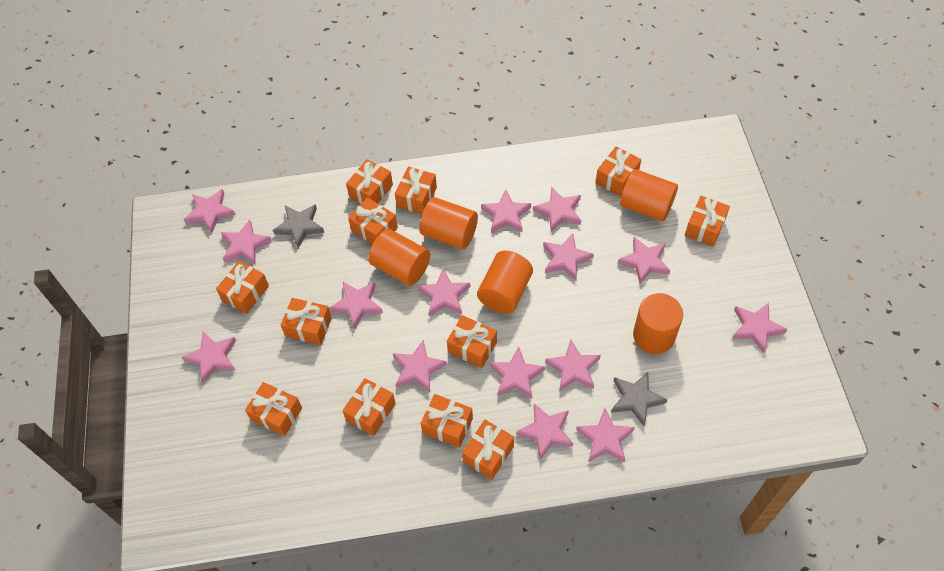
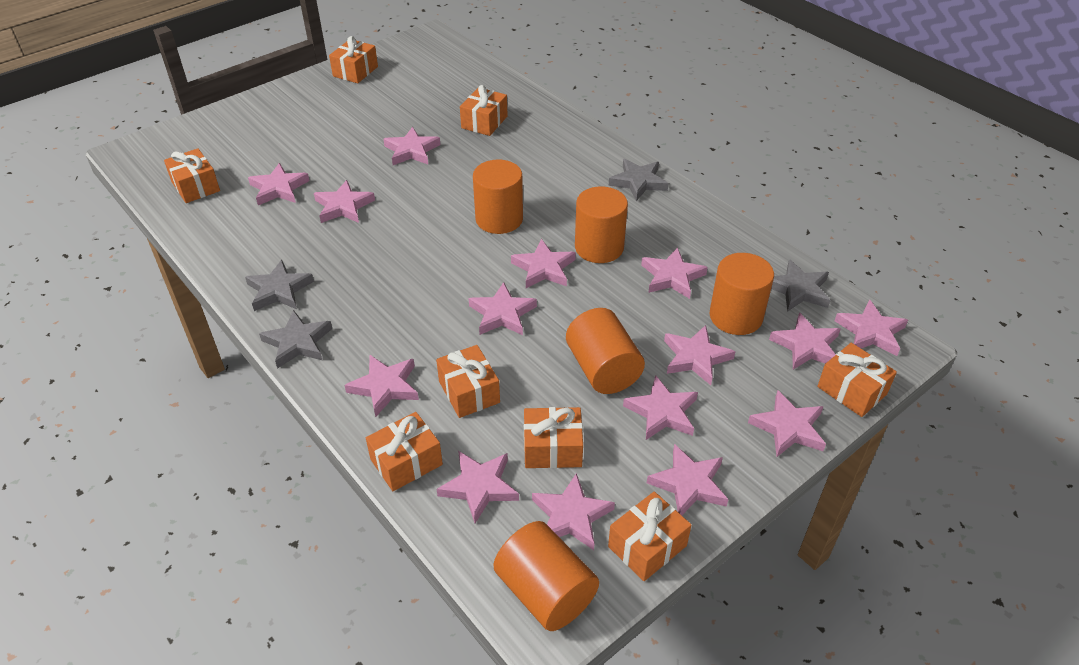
grey star: [273,204,325,248] [611,372,667,426] = 2 -> [245,260,314,311] [259,310,332,369] [609,159,669,201] [771,259,830,312] = 4
orange gift: [216,261,269,314] [245,382,302,436] [281,298,332,345] [342,378,396,436] [346,159,393,204] [348,197,398,244] [395,167,437,214] [421,394,473,448] [447,315,497,368] [462,419,514,479] [596,146,641,196] [685,196,730,247] = 12 -> [164,148,220,203] [329,36,378,83] [366,412,443,491] [436,345,500,418] [460,85,508,136] [524,407,583,468] [608,491,692,581] [817,343,897,417] = 8

